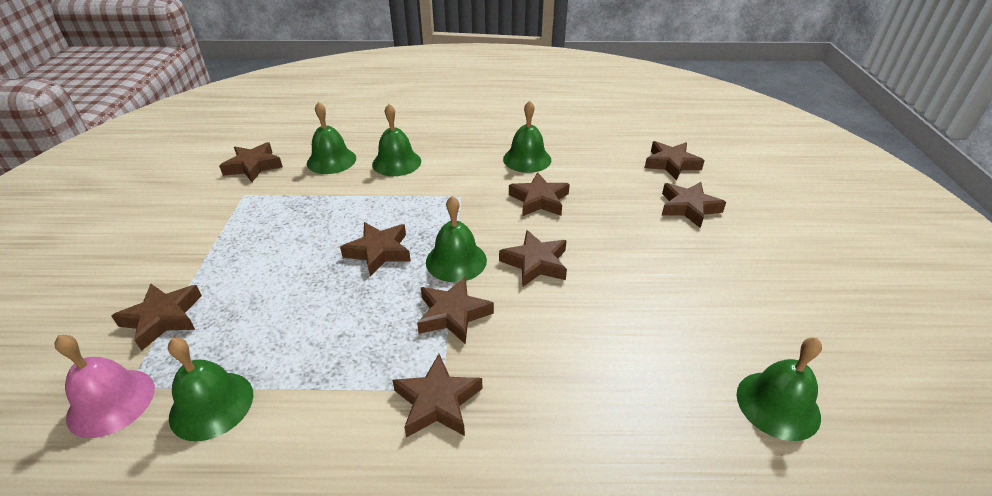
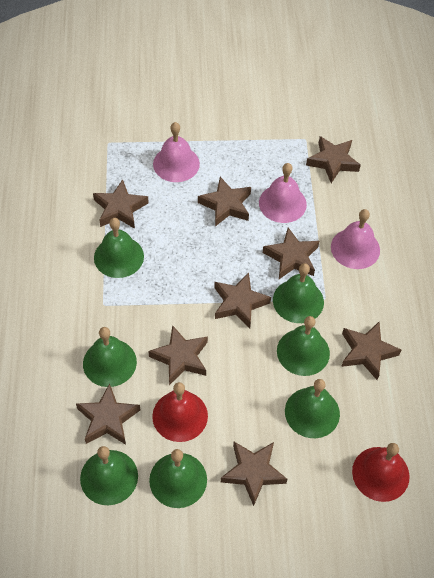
green bell: [168,338,253,441] [307,102,356,174] [372,104,421,176] [426,196,487,282] [503,101,551,173] [737,338,822,441] = 6 -> [80,446,138,505] [83,327,137,387] [94,218,144,278] [149,449,207,508] [273,263,324,323] [277,316,330,376] [285,379,340,438] = 7
pink bell: [55,335,155,438] = 1 -> [153,122,200,182] [259,163,307,223] [331,209,380,269] = 3
red bell: none = 0 -> [152,382,208,442] [352,443,409,502] = 2

